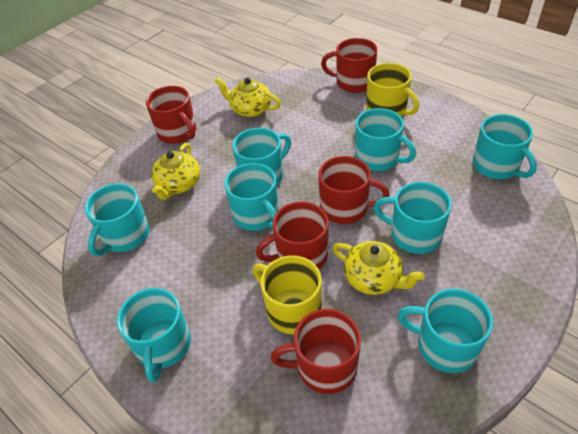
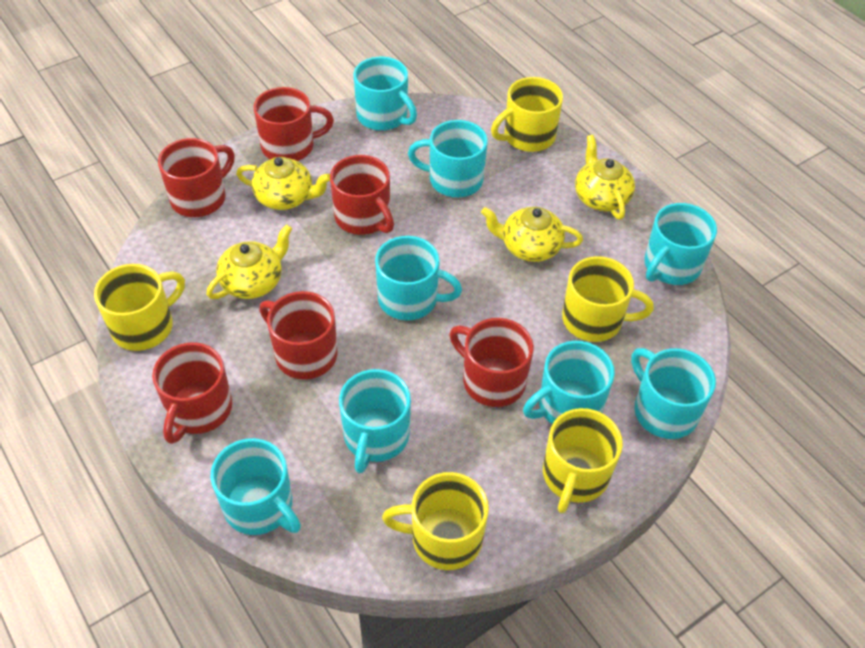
red mug: [146,86,196,144] [256,201,329,269] [270,309,361,394] [318,156,390,224] [321,38,377,93] = 5 -> [152,342,232,444] [158,138,235,217] [254,87,334,161] [259,291,338,380] [330,155,394,235] [449,318,534,407] = 6
yellow mug: [253,255,322,334] [366,63,419,117] = 2 -> [94,264,185,351] [382,472,489,570] [491,77,563,152] [543,408,623,513] [562,256,654,342] = 5
yellow teapot: [151,143,200,200] [215,77,281,117] [332,241,425,295] = 3 -> [206,224,292,299] [236,157,330,210] [481,207,583,262] [575,135,635,220] = 4

